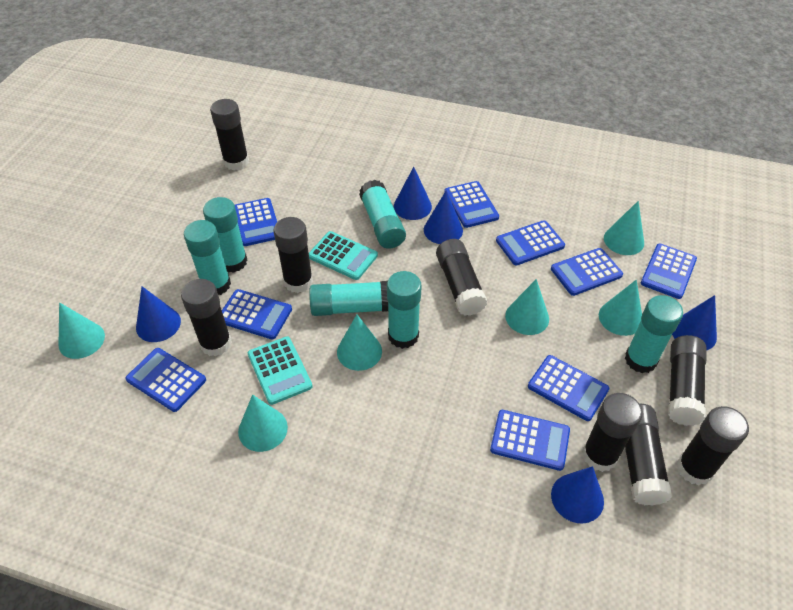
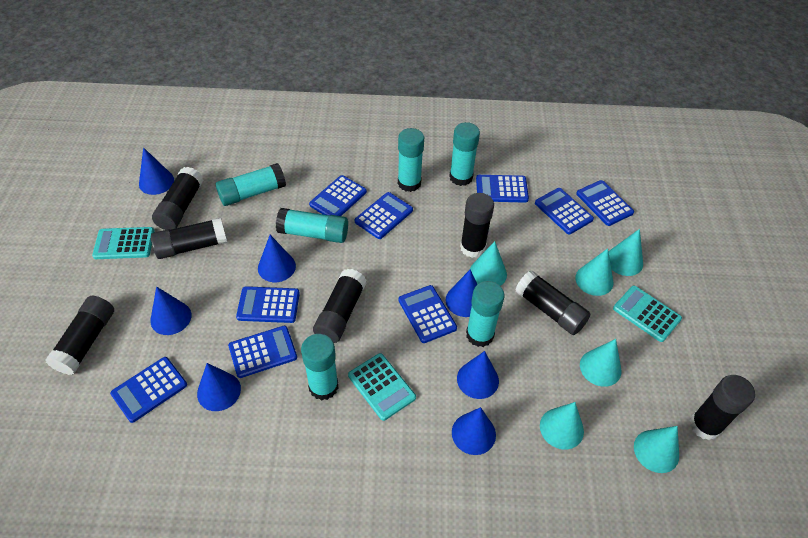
black glue stick: [181,279,232,357] [210,99,249,170] [273,217,313,293] [436,239,487,316] [583,393,643,472] [625,404,672,506] [668,335,707,426] [677,406,749,485] = 8 -> [45,296,114,375] [151,218,228,259] [152,167,203,230] [313,269,367,343] [460,193,494,258] [515,270,590,335] [690,375,755,440] = 7
blue cone: [136,286,181,342] [394,167,432,220] [424,191,463,244] [551,466,604,524] [672,295,717,351] = 5 -> [139,147,174,195] [150,286,191,335] [197,363,241,411] [258,235,296,282] [446,269,478,317] [452,407,496,455] [457,351,499,399] = 7
turquoise calculator: [248,337,313,405] [309,231,378,280] = 2 -> [92,227,155,259] [348,353,416,421] [613,285,682,342] = 3

